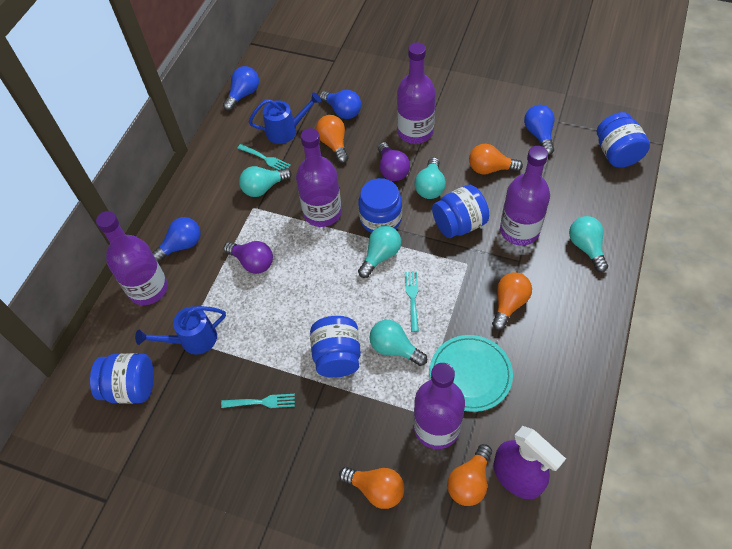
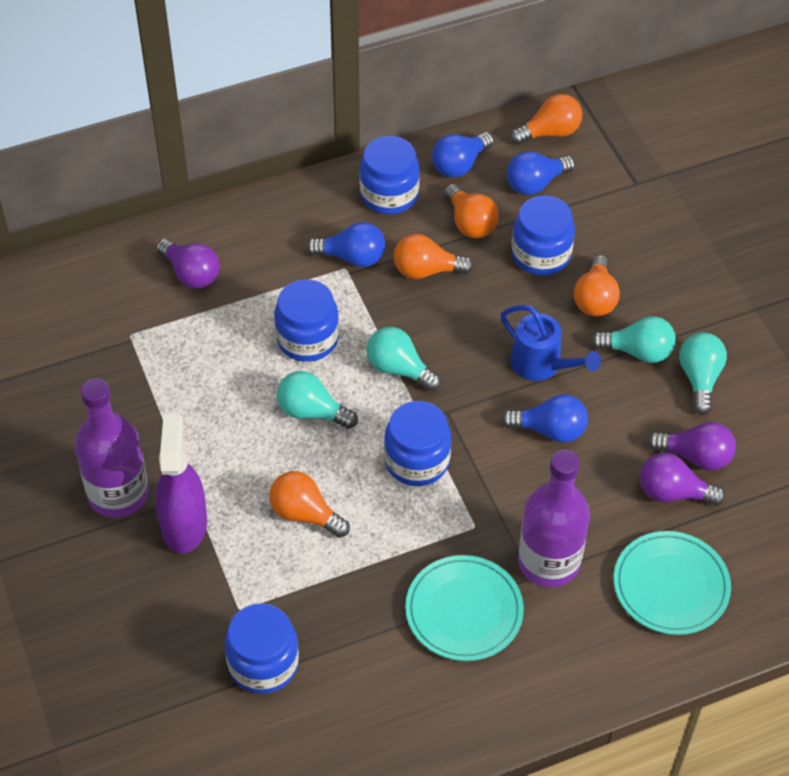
blue watering can: [135,306,226,355] [249,92,321,144] = 2 -> [501,305,601,381] = 1
purple bottle: [96,211,168,305] [296,128,342,227] [397,42,436,144] [414,363,465,449] [500,146,550,245] = 5 -> [75,378,149,518] [518,449,590,587] = 2
purple light bulb: [224,241,273,274] [378,142,410,181] = 2 -> [156,239,220,289] [640,453,725,506] [647,422,736,471] = 3
turquoise fork: [221,394,295,408] [237,144,291,170] [405,272,419,332] = 3 -> none = 0
turquoise light bulb: [239,166,292,197] [358,226,401,278] [370,320,427,366] [414,157,446,199] [569,216,608,272] = 5 -> [277,371,358,429] [367,327,441,391] [591,316,676,363] [679,333,727,415] = 4
turquoise plate: [430,335,513,412] = 1 -> [405,555,524,661] [614,531,731,635] = 2

